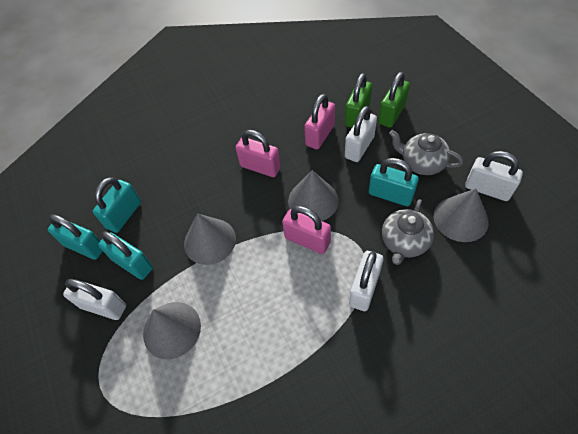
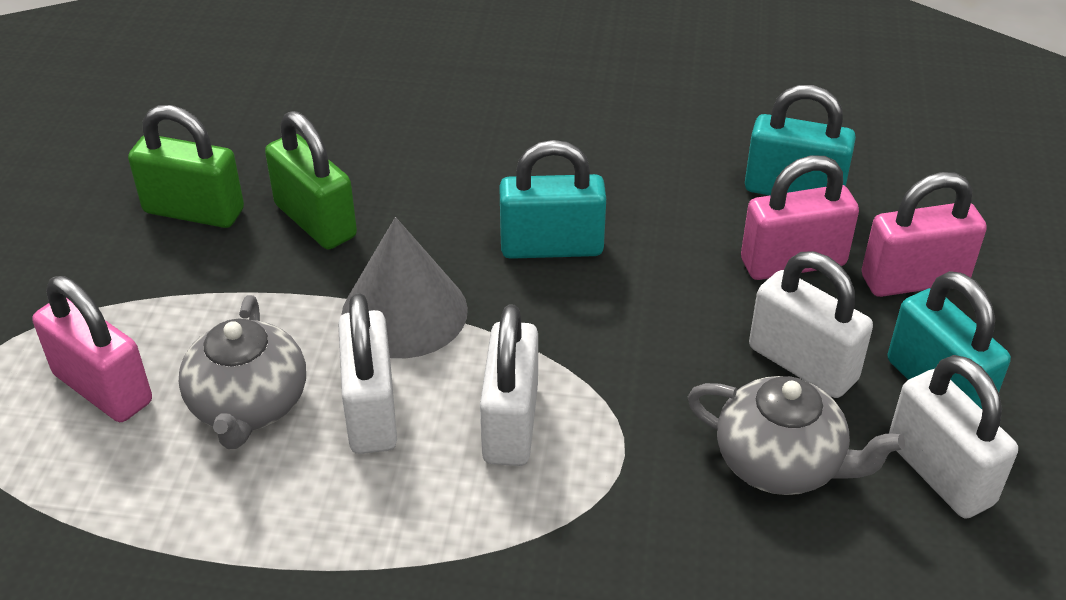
grey cone: [143,302,201,359] [184,213,236,265] [288,170,339,221] [434,188,489,242] = 4 -> [341,217,468,358] = 1
turquoise padlock: [48,214,103,260] [93,177,141,233] [98,231,153,280] [369,158,419,206] = 4 -> [499,140,606,259] [745,85,856,195] [888,271,1011,409] = 3

